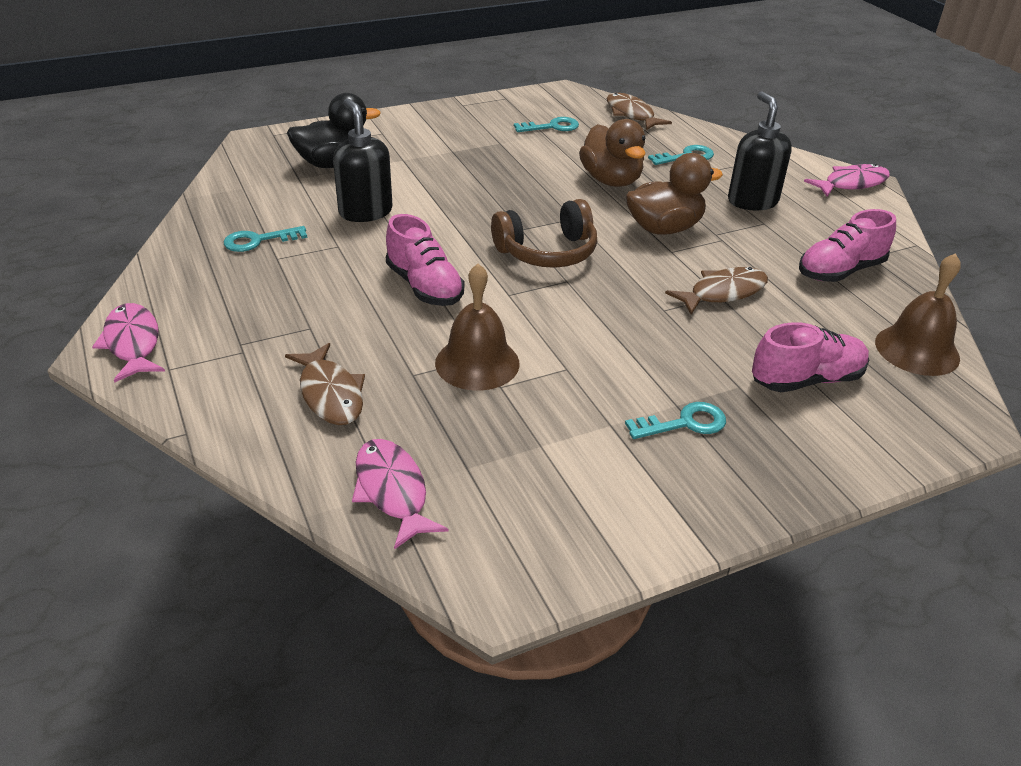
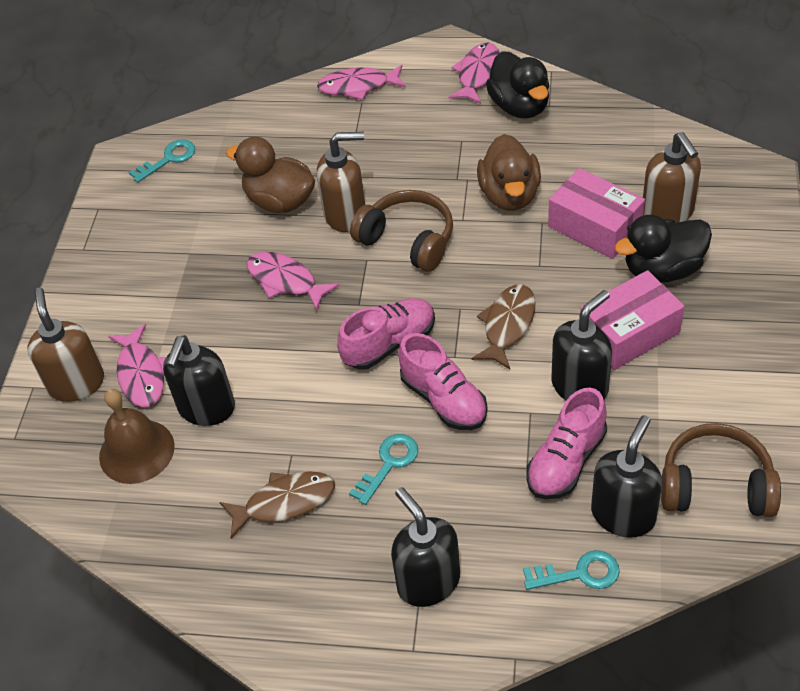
black duck: [287,93,381,168] = 1 -> [486,51,550,119] [614,215,712,283] = 2
black soap dispenser: [333,99,392,222] [728,91,792,210] = 2 -> [163,335,235,426] [391,487,460,607] [551,290,612,400] [591,415,662,537] = 4
brown bell: [435,263,520,391] [875,253,961,376] = 2 -> [99,389,175,484] = 1
brown fish: [285,343,365,425] [606,93,672,130] [665,267,768,315] = 3 -> [220,471,335,539] [471,284,536,369] = 2
brown headphones: [491,199,597,268] = 1 -> [350,190,453,272] [661,423,781,517] = 2
brown soap dispenser: none = 0 -> [28,288,104,402] [317,132,365,232] [643,132,701,223] = 3
pink box: none = 0 -> [548,168,645,259] [580,270,684,370] = 2
pink fish: [92,303,165,383] [352,439,448,550] [804,164,890,197] = 3 -> [108,324,166,407] [246,252,339,311] [317,65,406,100] [448,43,500,104] = 4
turquoise key: [224,226,307,252] [514,117,579,132] [625,402,726,439] [648,145,714,165] = 4 -> [129,139,195,182] [349,434,418,505] [523,550,620,590] = 3

